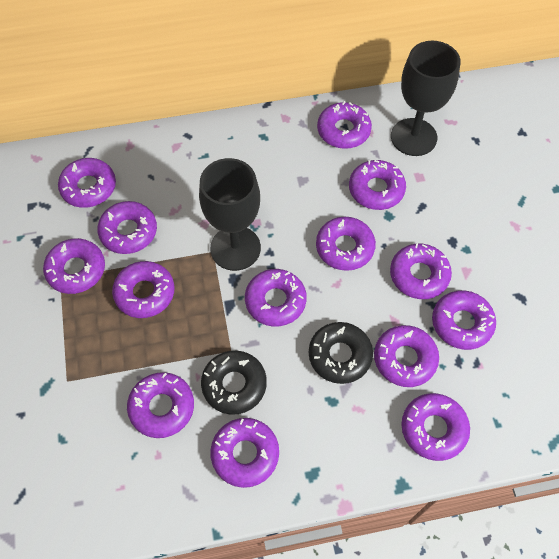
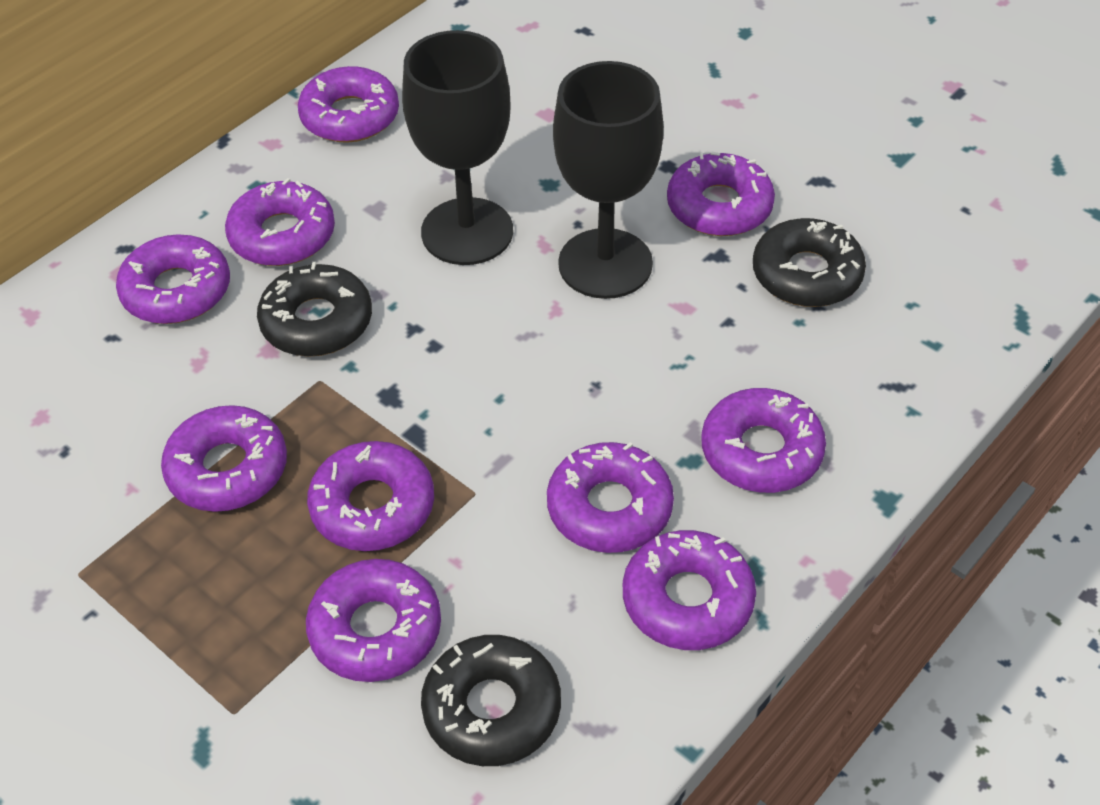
black donut: [201,351,267,414] [309,322,373,384] = 2 -> [257,262,372,357] [421,635,561,766] [753,218,866,307] = 3
purple donut: [43,238,105,294] [58,158,116,208] [97,201,157,254] [112,261,175,318] [127,372,194,438] [210,418,279,488] [245,269,307,326] [316,217,376,271] [317,101,372,149] [349,160,406,210] [374,325,439,387] [390,243,452,299] [401,393,470,461] [432,290,496,350] = 14 -> [116,234,230,324] [161,405,287,512] [225,178,335,266] [298,66,399,143] [306,559,441,682] [307,441,434,551] [547,442,674,553] [623,530,756,650] [667,151,775,236] [701,388,826,493] = 10

